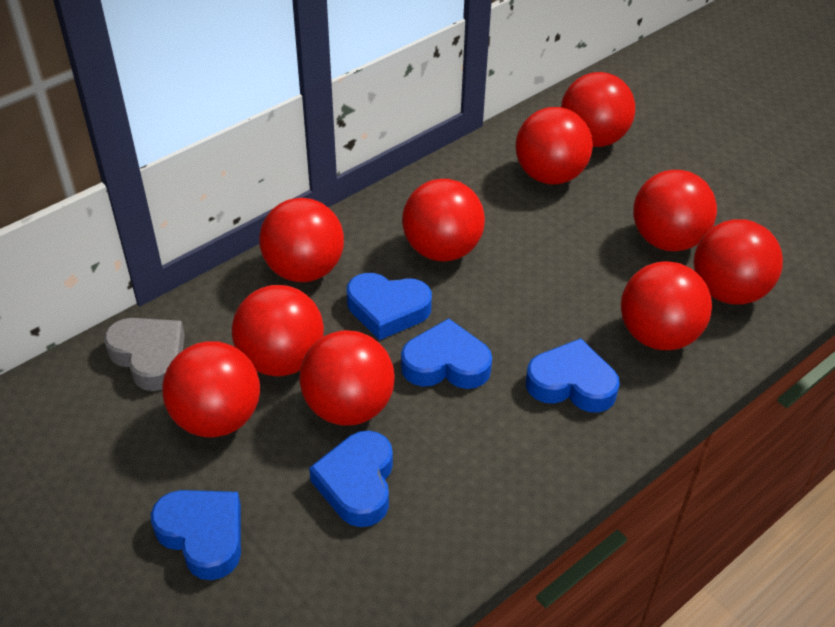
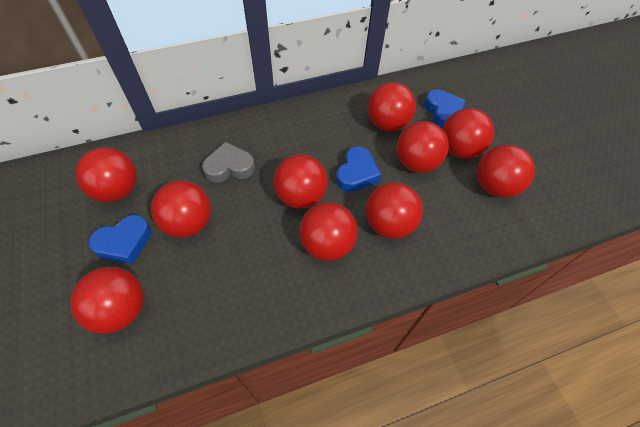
blue heart: [151,490,241,580] [309,430,393,527] [347,273,432,340] [401,318,492,389] [526,338,620,413] = 5 -> [88,214,151,264] [336,146,381,192] [424,89,466,129] = 3

